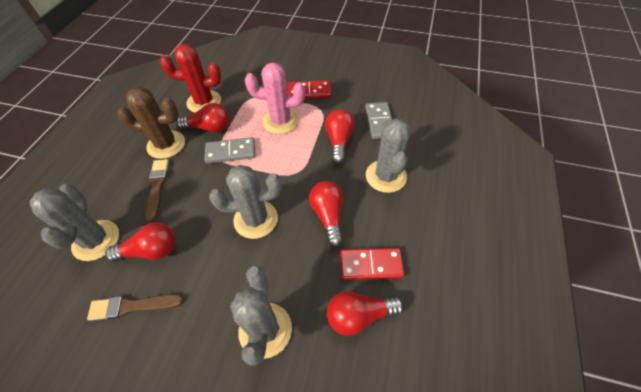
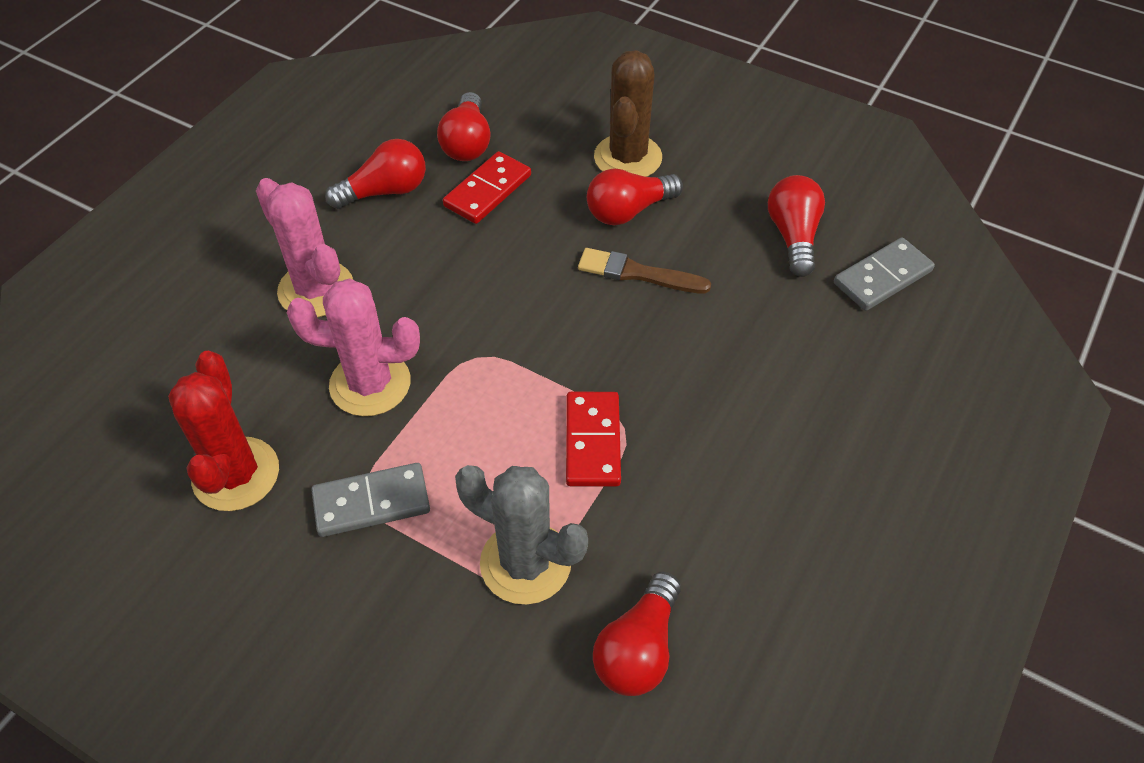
brown brush: [87,294,184,321] [145,159,169,222] = 2 -> [578,248,711,294] = 1
grey cactus: [30,184,119,261] [209,165,282,239] [230,265,292,365] [366,118,411,193] = 4 -> [455,465,588,605] = 1
pink cactus: [245,62,305,134] = 1 -> [256,178,353,317] [287,278,420,416] = 2

